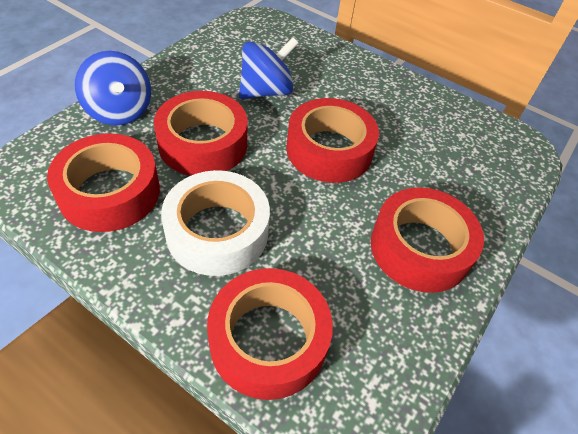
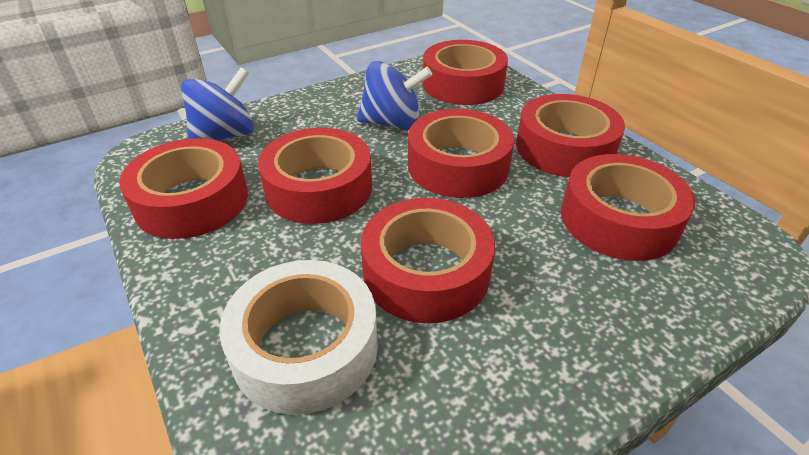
red tape: [47,134,160,232] [154,91,248,176] [207,268,333,400] [286,98,379,183] [371,187,484,293] = 5 -> [119,138,248,239] [258,128,372,224] [361,198,495,323] [408,109,514,198] [423,40,508,105] [516,94,625,177] [561,154,695,261] = 7

